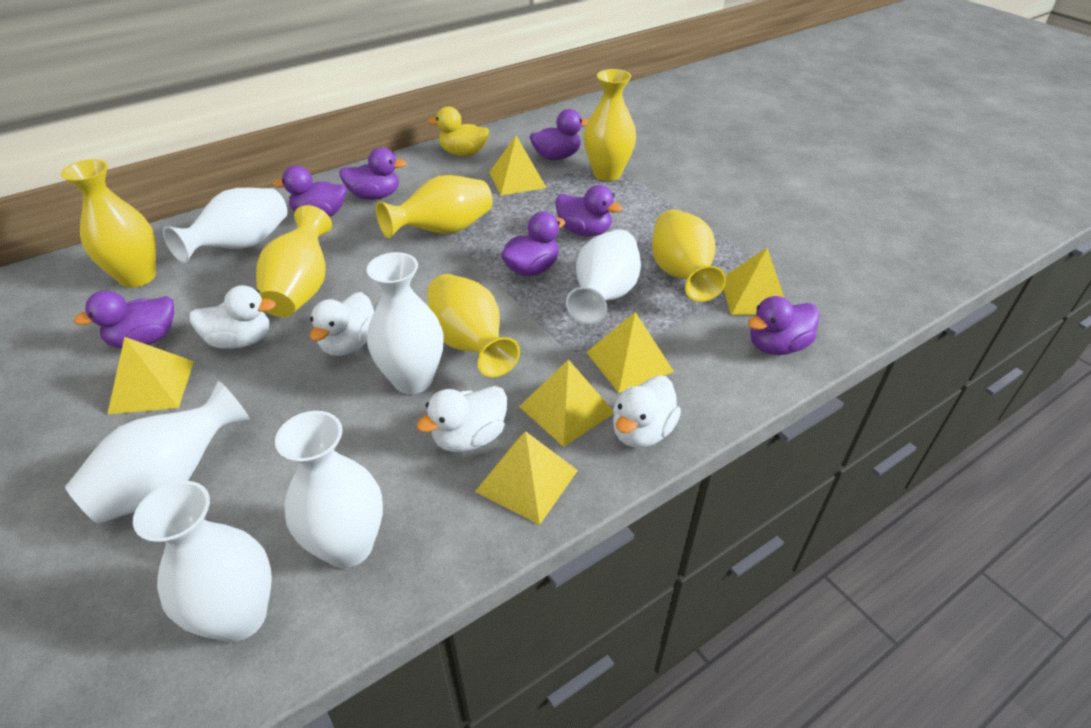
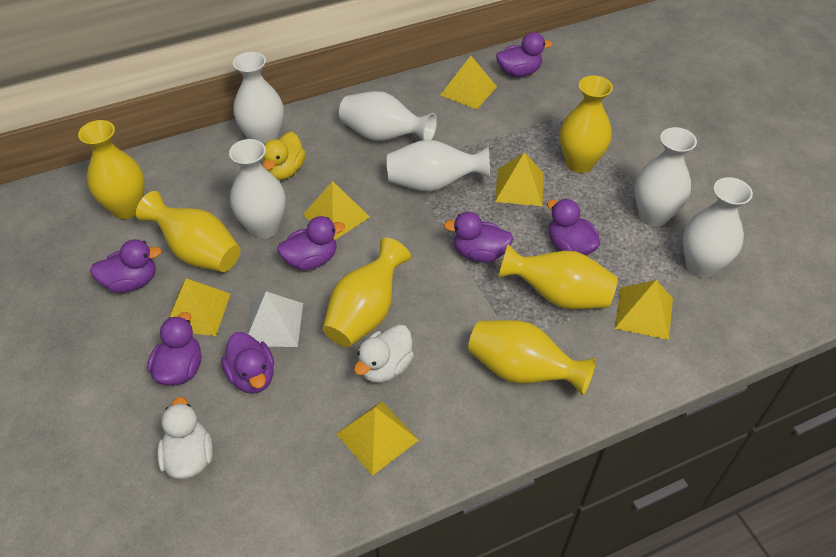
white duck: [189,285,276,349] [310,292,374,356] [416,386,507,452] [613,376,681,448] = 4 -> [157,397,213,479] [354,325,414,383] = 2
white pyramid: none = 0 -> [246,291,303,347] = 1

